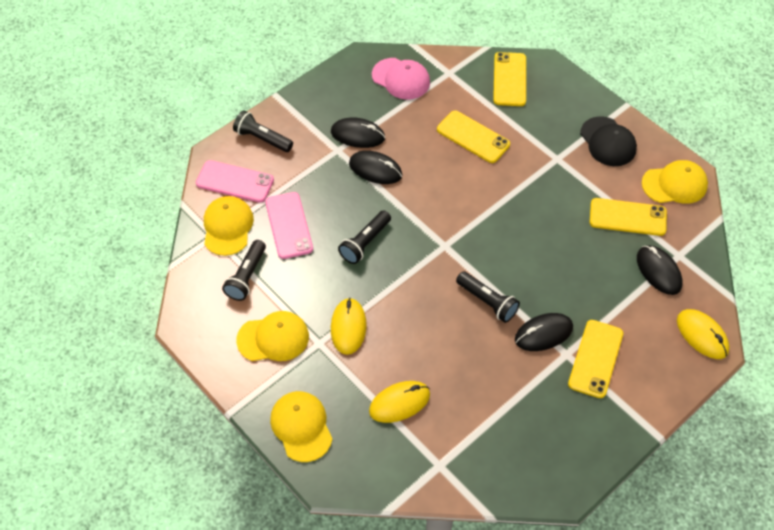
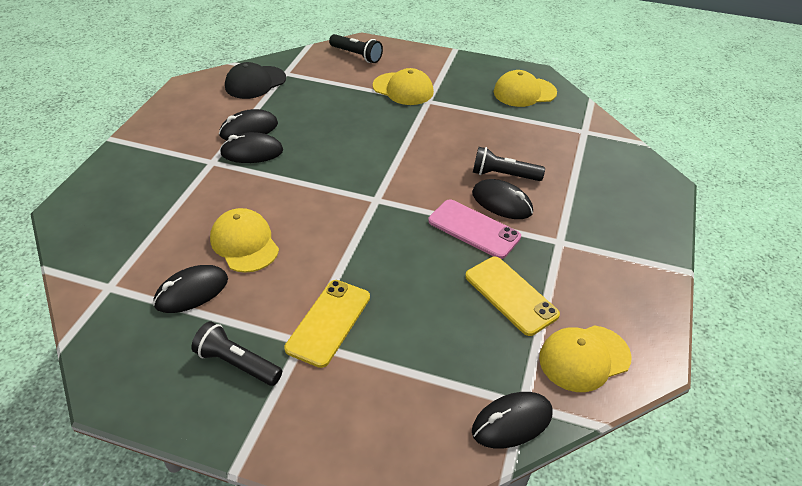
black flashlight: [222,240,266,301] [233,110,293,152] [338,210,391,264] [456,271,520,323] = 4 -> [191,321,282,386] [329,34,383,63] [473,147,545,181] = 3
black mouse: [331,118,385,148] [349,151,402,184] [515,313,573,351] [637,245,682,295] = 4 -> [153,265,228,313] [219,109,278,140] [220,132,283,163] [472,179,533,219] [472,392,553,449] = 5
pink cap: [372,58,430,100] = 1 -> none = 0
pink phone: [196,160,274,203] [265,192,313,259] = 2 -> [428,199,521,259] = 1
yellow mouse: [331,298,367,355] [369,381,430,423] [677,309,729,359] = 3 -> none = 0
yellow phone: [437,110,510,163] [493,52,526,106] [568,320,623,398] [590,198,667,236] = 4 -> [284,280,370,368] [465,257,560,336] = 2

